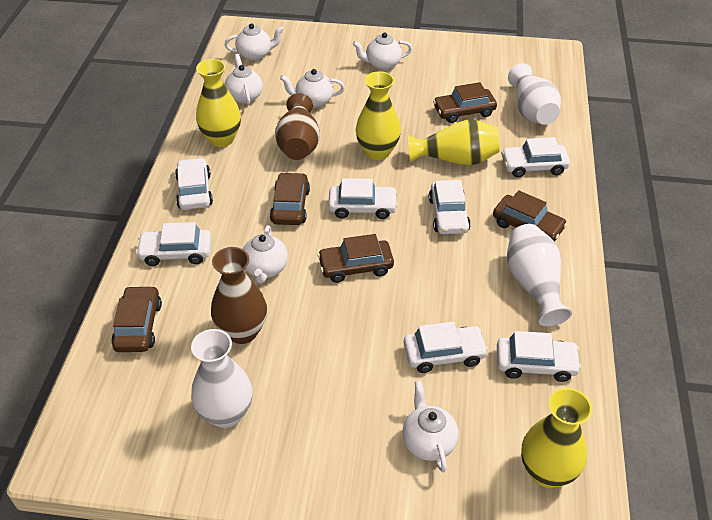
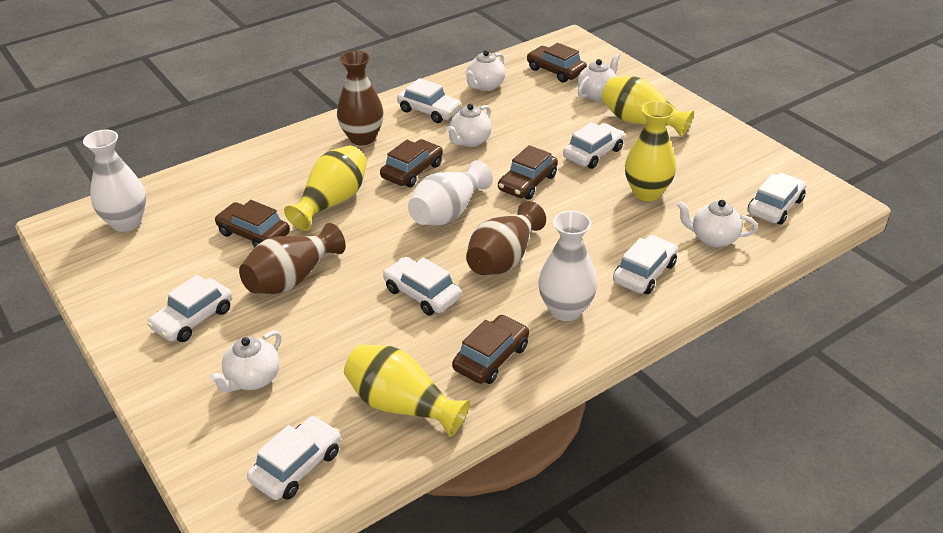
brown vase: [211,247,267,344] [275,93,320,160] = 2 -> [239,223,346,294] [337,51,384,145] [466,201,546,275] = 3
white teapot: [225,23,284,61] [225,54,263,105] [243,225,288,283] [280,69,345,108] [353,32,412,70] [402,381,458,472] = 6 -> [209,330,281,393] [446,104,492,147] [465,50,506,91] [577,53,620,101] [677,200,758,247] = 5

